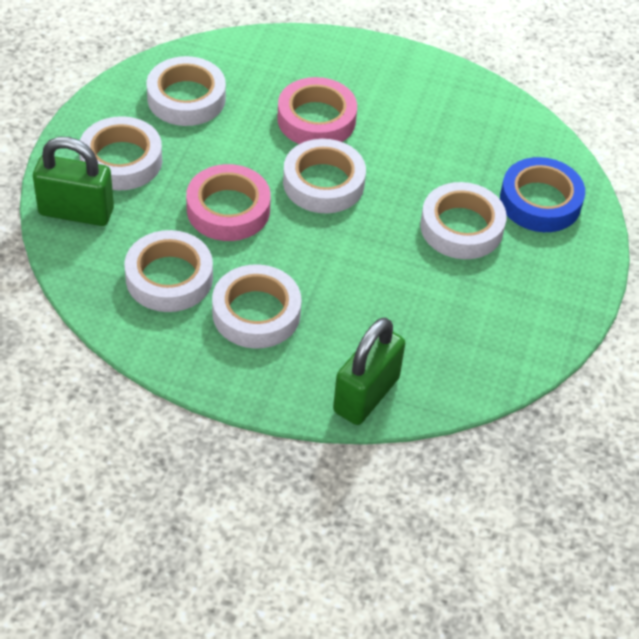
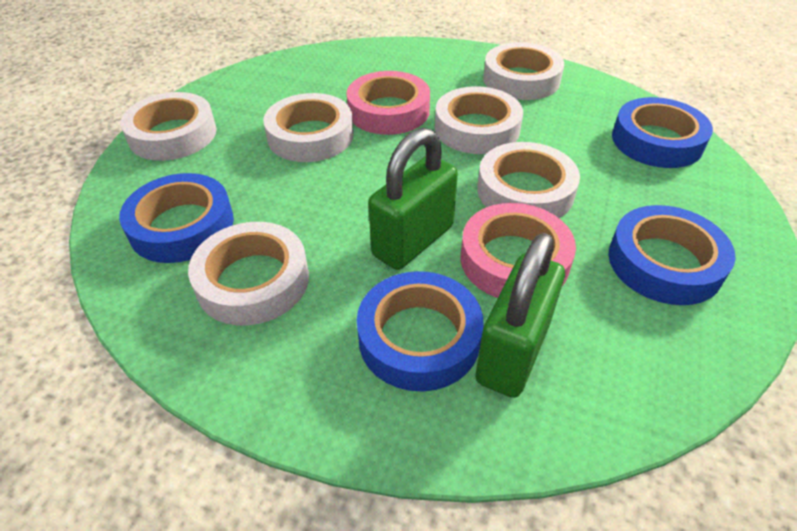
blue tape: [500,157,585,232] = 1 -> [119,173,234,263] [357,271,483,391] [609,205,736,305] [612,97,713,168] = 4

